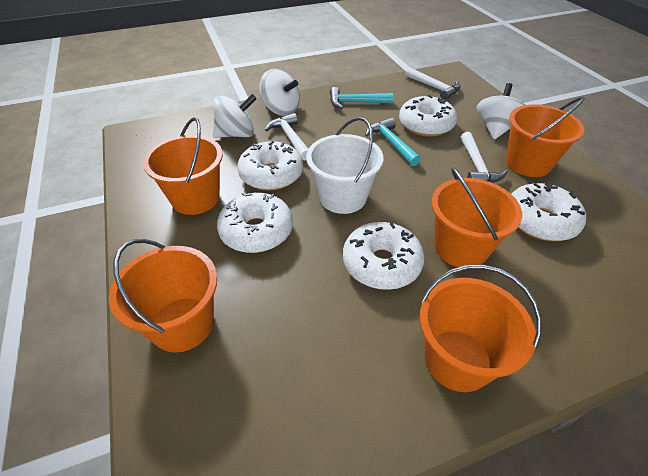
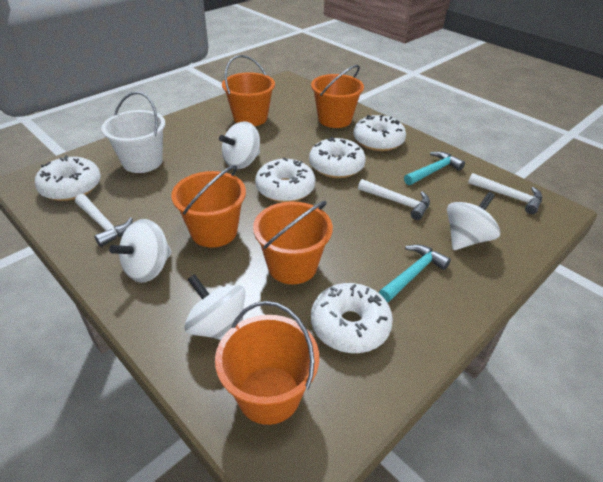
white spinning top: [213,94,256,138] [259,69,300,116] [477,83,525,139] = 3 -> [109,219,172,283] [184,274,245,340] [219,121,260,169] [447,192,501,250] = 4

